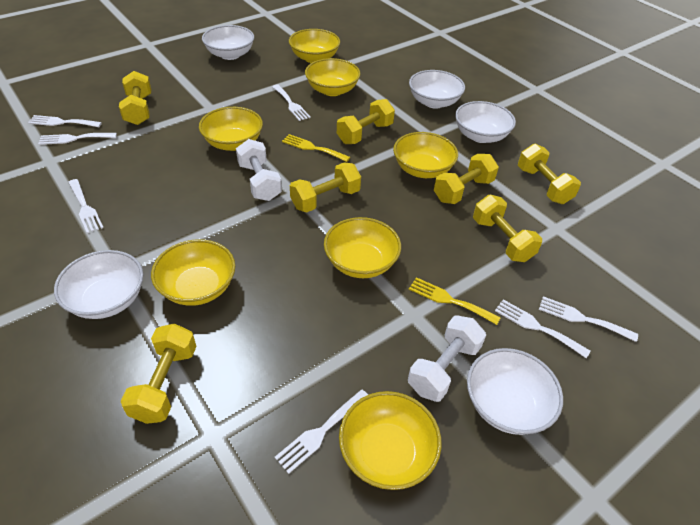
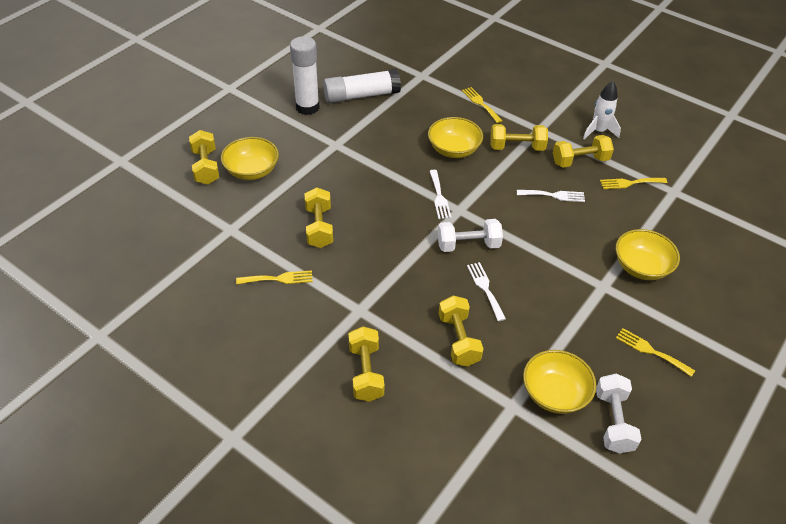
white bowl: [54,250,143,319] [202,25,254,60] [409,70,465,109] [455,101,516,143] [467,348,563,435] = 5 -> none = 0
white fork: [28,115,102,127] [38,133,117,145] [68,179,103,233] [272,84,311,121] [275,389,368,474] [495,299,590,358] [539,296,638,342] = 7 -> [430,170,451,219] [467,262,506,321] [517,190,585,202] = 3
white glue stick: none = 0 -> [290,36,320,115] [323,69,401,103] = 2
white rocket: none = 0 -> [583,81,621,139] = 1
yellow bowl: [151,239,235,306] [199,107,263,151] [289,29,340,63] [305,58,360,96] [324,217,401,278] [339,391,441,490] [393,132,458,178] = 7 -> [221,137,279,180] [428,117,483,158] [523,350,596,414] [616,229,680,280] = 4
yellow dumbbell: [119,71,151,125] [121,323,197,424] [290,162,361,213] [337,99,395,144] [434,154,499,204] [473,195,542,262] [518,144,581,204] = 7 -> [189,130,219,185] [305,188,333,248] [348,327,385,402] [439,296,483,366] [490,124,548,151] [553,135,614,168] = 6
yellow fork: [282,134,350,162] [409,277,501,325] = 2 -> [236,270,313,285] [462,87,502,123] [600,178,667,189] [616,328,695,377] = 4

